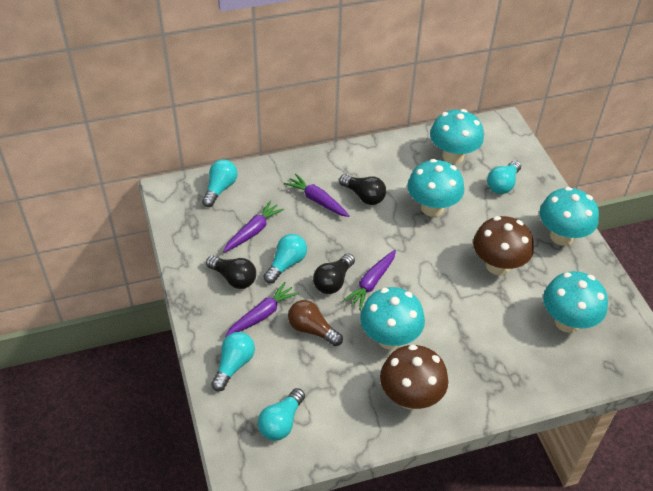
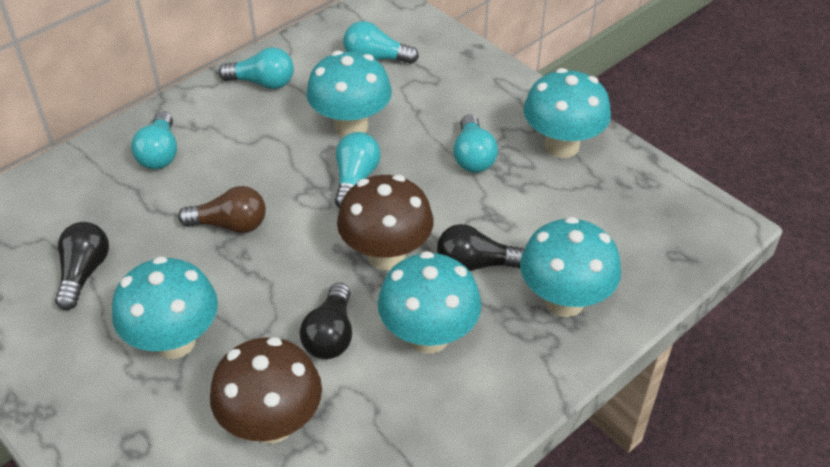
purple carrot: [223,201,284,252] [225,282,299,337] [284,174,350,217] [343,250,396,310] = 4 -> none = 0

